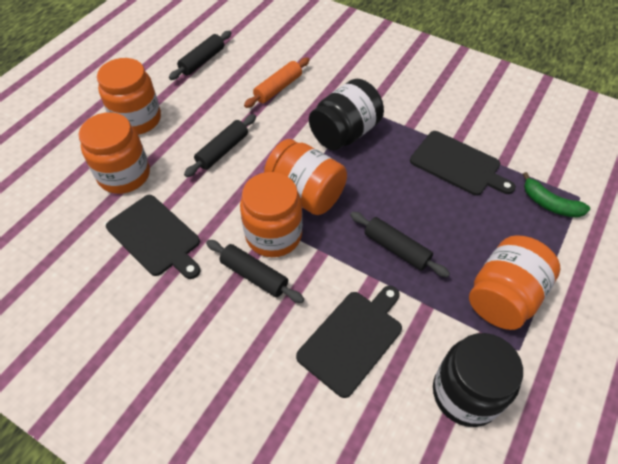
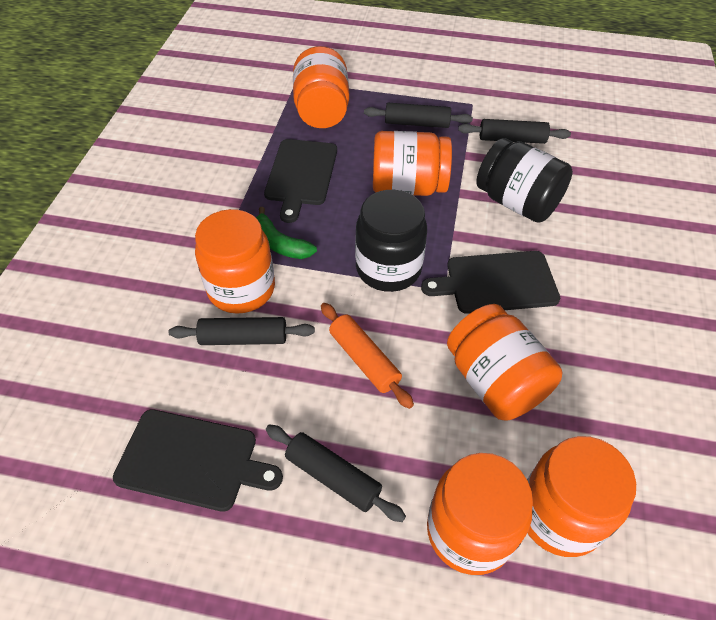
orange jar: [79,112,150,194] [97,58,161,135] [240,172,303,257] [264,139,347,215] [469,235,560,330] = 5 -> [195,209,275,314] [293,46,349,128] [373,131,452,196] [427,453,533,575] [447,304,562,421] [527,436,636,557] = 6

